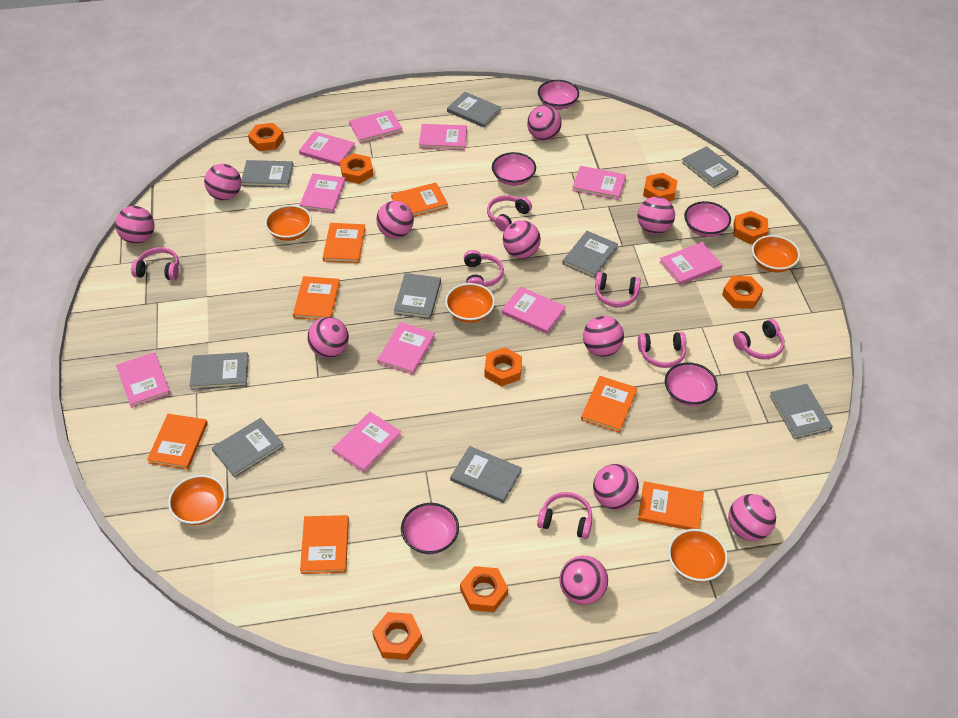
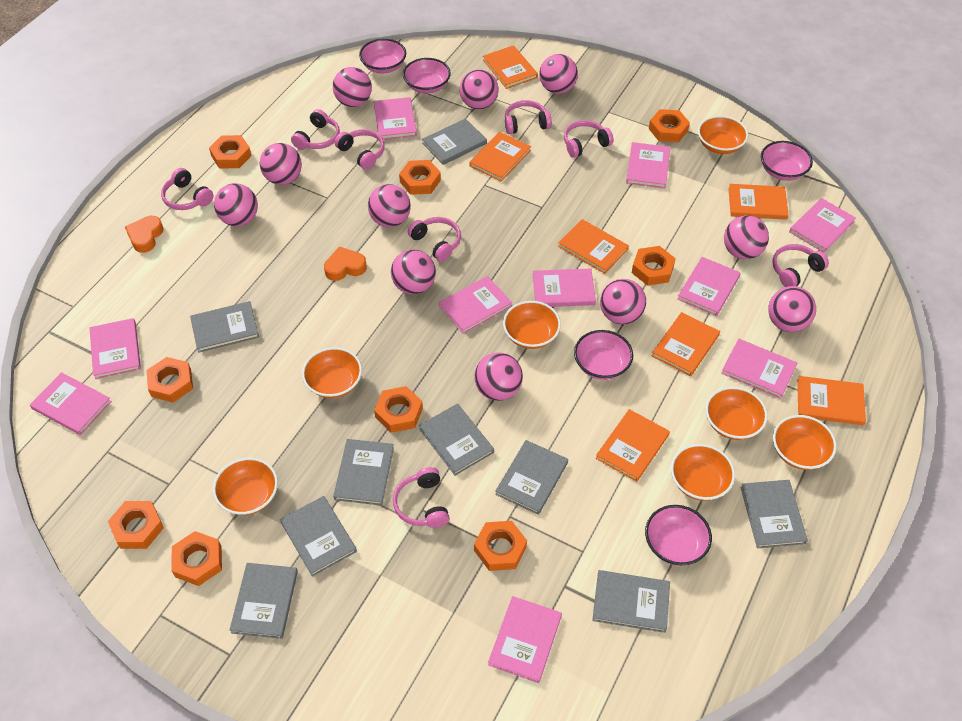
orange bowl: [168,475,226,525] [265,205,312,241] [445,283,495,323] [668,529,728,582] [752,235,800,272] = 5 -> [213,458,278,515] [302,347,362,398] [503,301,561,349] [671,444,735,501] [698,116,748,154] [705,387,768,440] [773,415,837,470] = 7
orange heart: none = 0 -> [125,216,163,253] [324,246,367,281] = 2
orange nut: [248,123,284,151] [340,153,373,184] [372,612,422,660] [460,566,508,612] [484,347,522,387] [643,173,677,201] [722,276,763,309] [734,211,768,244] = 8 -> [108,501,164,549] [146,357,193,403] [172,531,222,586] [209,135,252,168] [374,386,423,433] [399,160,441,195] [474,521,527,571] [632,246,676,286] [649,109,690,142] = 9
pink headphones: [131,247,179,280] [464,250,504,287] [487,195,532,232] [537,492,592,539] [595,272,641,307] [638,332,686,368] [733,319,785,359] = 7 -> [161,168,213,210] [291,109,340,150] [335,129,385,170] [393,467,450,528] [408,217,461,262] [505,100,552,134] [564,120,614,158] [772,244,829,287] = 8

